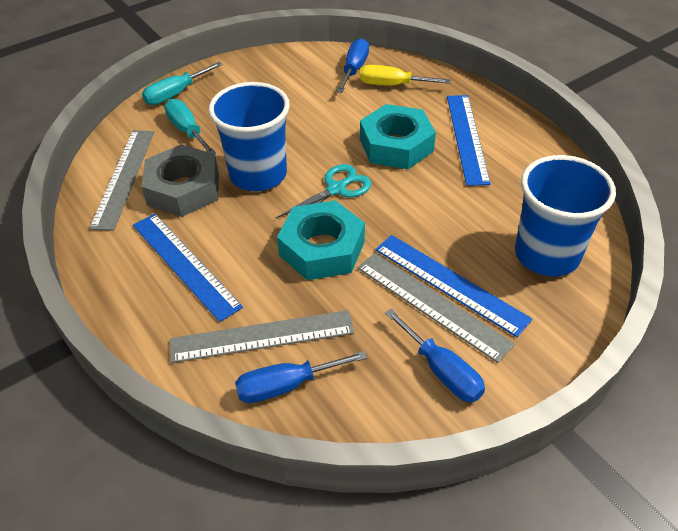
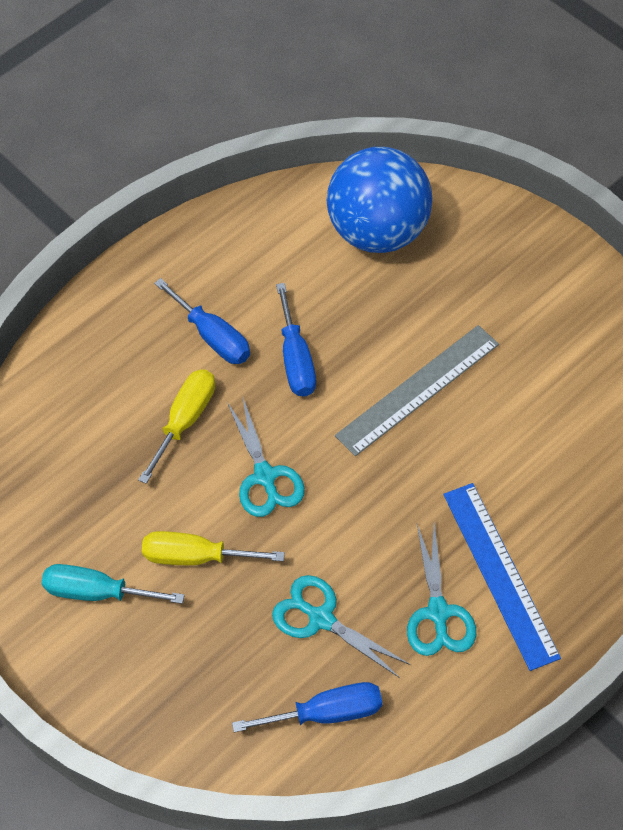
blue ball: none = 0 -> [327,147,432,253] = 1
blue cup: [208,82,290,191] [515,155,616,277] = 2 -> none = 0
blue ruler: [133,214,243,322] [375,235,532,337] [447,95,491,186] = 3 -> [443,483,561,671] = 1
grey nut: [141,144,219,217] = 1 -> none = 0
grey ruler: [89,130,154,231] [170,310,354,363] [357,253,515,363] = 3 -> [335,325,499,456] = 1
turquoise nut: [277,200,365,280] [360,104,436,169] = 2 -> none = 0
turquoise scissors: [276,164,371,218] = 1 -> [227,398,305,517] [272,575,410,678] [407,524,476,656] = 3
turquoise screwdriver: [142,62,222,105] [164,99,216,154] = 2 -> [42,564,185,604] = 1
yellow screwdriver: [360,65,451,86] = 1 -> [138,369,215,484] [142,531,285,565] = 2

